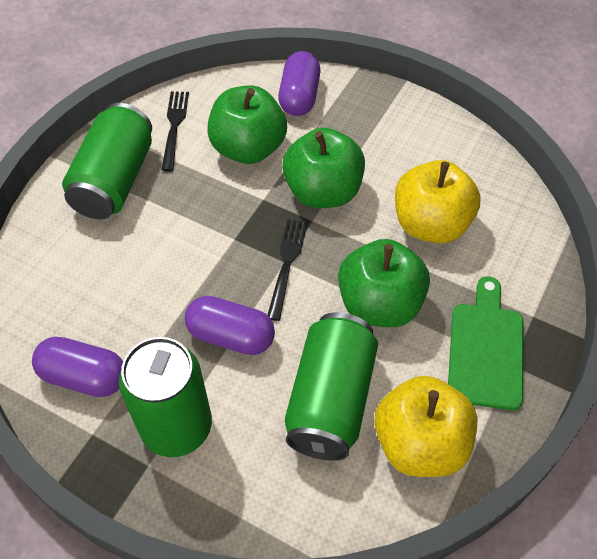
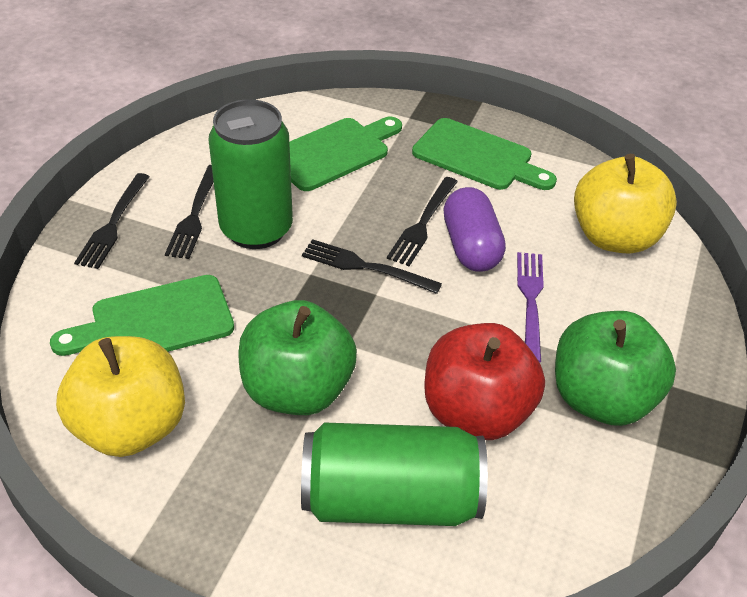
black fork: [162,92,189,172] [268,219,308,321] = 2 -> [74,173,150,269] [165,165,214,259] [302,239,442,294] [387,177,458,266] = 4
green apple: [207,85,287,164] [282,127,365,208] [338,239,430,327] = 3 -> [238,300,357,415] [555,311,676,426] = 2
green can: [62,103,152,219] [119,337,212,457] [285,312,378,461] = 3 -> [209,99,293,249] [301,422,488,526] = 2
green cutting board: [448,276,524,410] = 1 -> [50,275,234,356] [289,117,402,191] [412,118,557,190] = 3
purple capsule: [32,337,123,397] [185,296,275,355] [278,51,320,116] = 3 -> [443,187,506,271] = 1
purple fork: none = 0 -> [517,252,544,363] = 1
red apple: none = 0 -> [424,323,545,440] = 1

